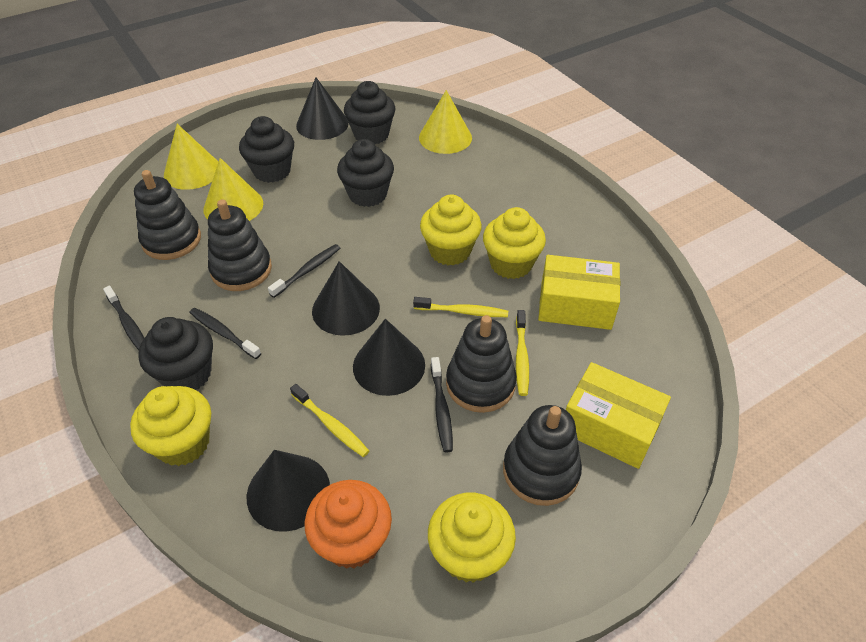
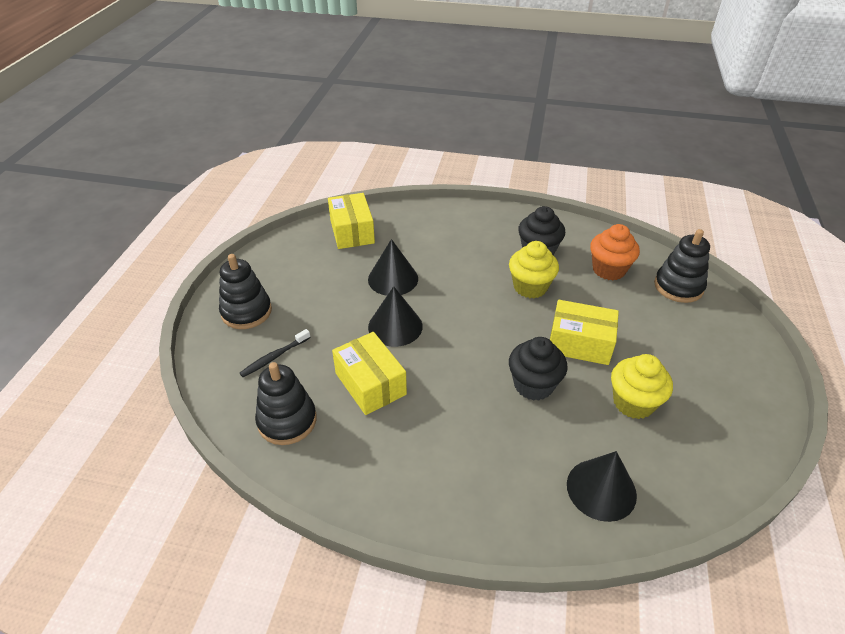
black cone: [247,450,330,532] [296,78,349,140] [312,261,380,336] [353,319,425,396] = 4 -> [368,239,418,296] [368,286,423,347] [567,451,637,522] = 3
black cupcake: [139,317,213,390] [239,116,294,183] [337,139,394,207] [344,81,396,144] = 4 -> [509,337,568,401] [518,206,565,255] = 2
black stacking toy: [134,170,201,260] [208,199,272,291] [446,315,517,413] [503,405,582,506] = 4 -> [219,254,272,329] [255,362,317,445] [654,229,710,303] = 3
black toothbrush: [103,286,144,350] [190,308,261,359] [268,244,340,298] [431,357,453,453] = 4 -> [240,329,311,377] = 1
yellow box: [538,255,620,330] [566,362,671,469] = 2 -> [328,193,375,249] [332,332,407,415] [550,300,619,365] = 3
yellow cone: [164,124,218,190] [203,158,263,221] [419,90,472,154] = 3 -> none = 0
yellow cupcake: [130,386,211,466] [420,195,482,266] [428,493,516,583] [483,207,546,279] = 4 -> [509,241,559,298] [611,354,673,419] = 2
yellow toothbrush: [290,384,369,457] [413,297,508,317] [516,310,529,396] = 3 -> none = 0

